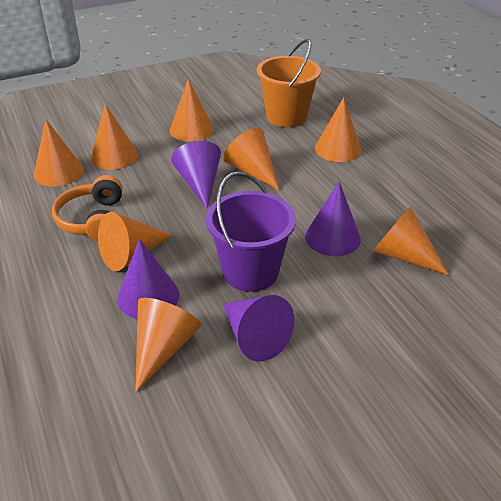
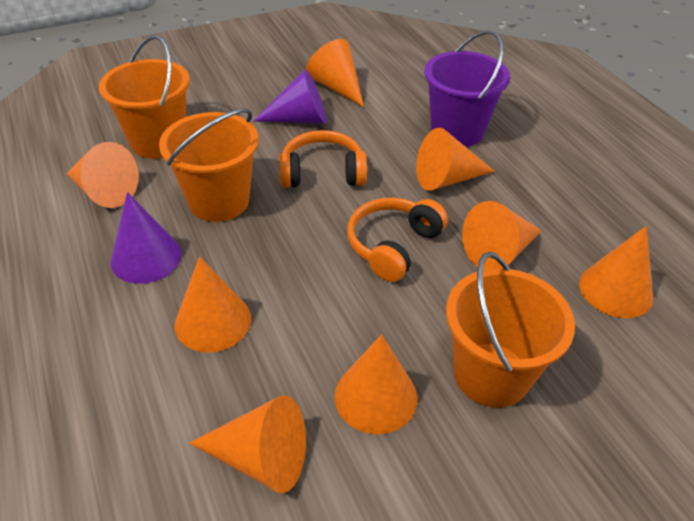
orange bucket: [257,39,321,127] = 1 -> [99,35,190,159] [159,108,259,222] [446,251,575,408] = 3
orange headphones: [52,175,122,241] = 1 -> [279,130,367,188] [347,198,448,282] = 2
purple cone: [117,239,179,319] [171,141,221,209] [223,295,294,362] [305,182,361,256] = 4 -> [111,192,182,284] [253,69,326,124] = 2

